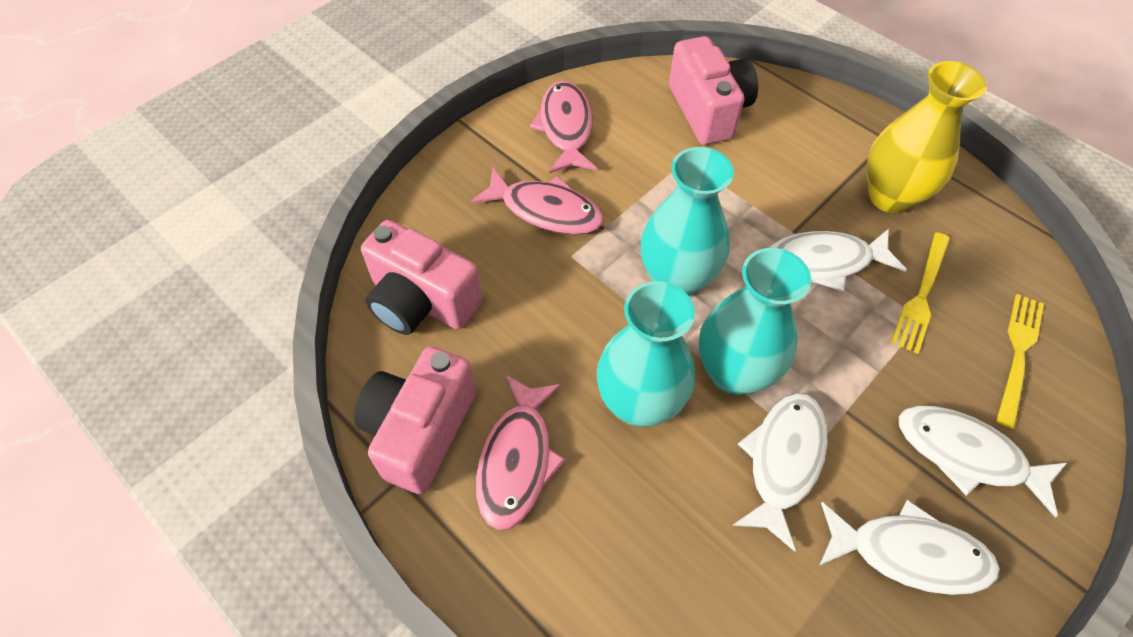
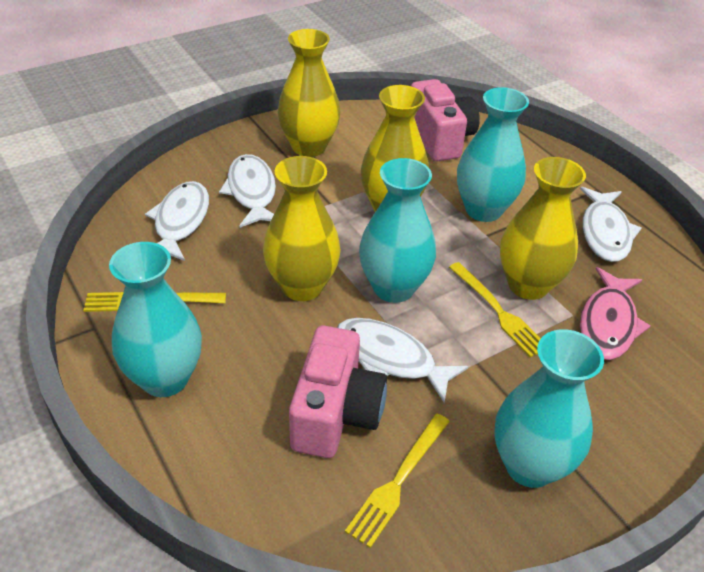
pink camera: [354,346,476,494] [361,220,482,335] [669,36,758,145] = 3 -> [289,326,387,458] [411,79,480,162] = 2
pink fish: [471,168,604,235] [476,375,566,530] [530,80,597,173] = 3 -> [580,267,651,360] = 1
turquoise vase: [597,281,695,427] [641,147,734,296] [699,248,811,395] = 3 -> [109,242,202,397] [359,158,436,303] [457,87,529,222] [494,329,604,488] = 4
yellow fork: [891,232,950,354] [996,294,1044,429] = 2 -> [83,292,226,312] [345,414,450,548] [449,262,541,358] = 3
yellow vase: [867,61,987,213] = 1 -> [263,156,341,301] [278,29,340,157] [361,85,429,212] [500,157,586,300] = 4

